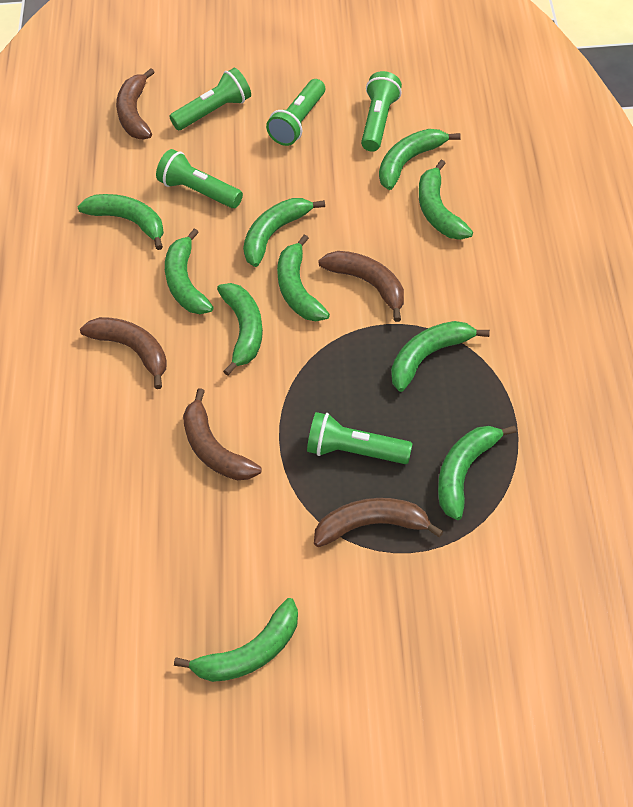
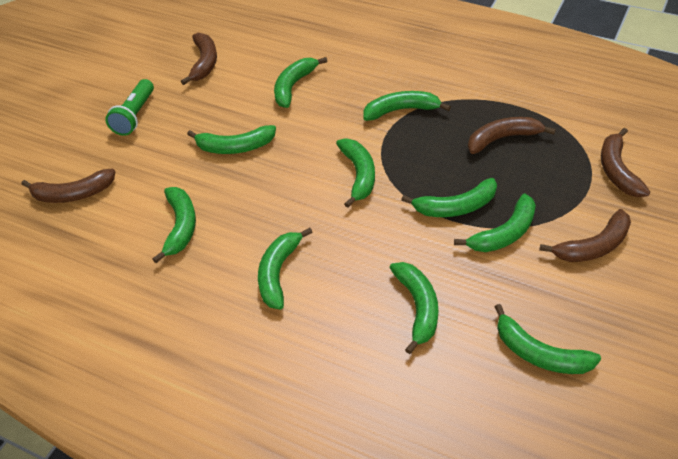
green flashlight: [156,149,243,208] [169,68,251,130] [266,79,325,146] [307,412,413,464] [361,71,402,152] = 5 -> [105,79,154,136] = 1

